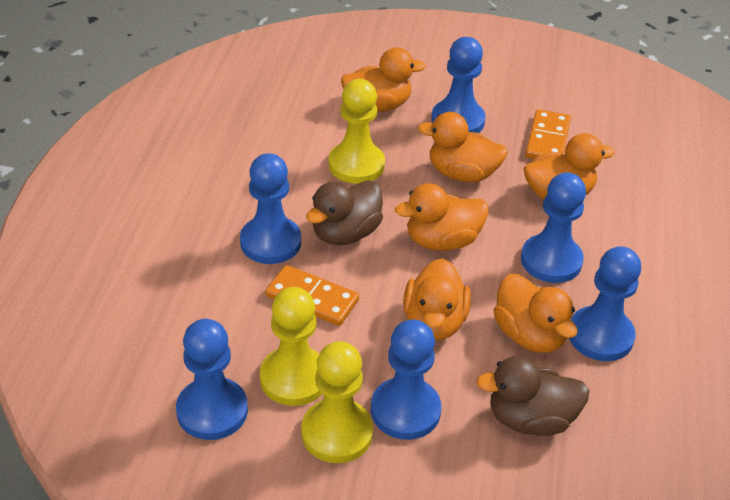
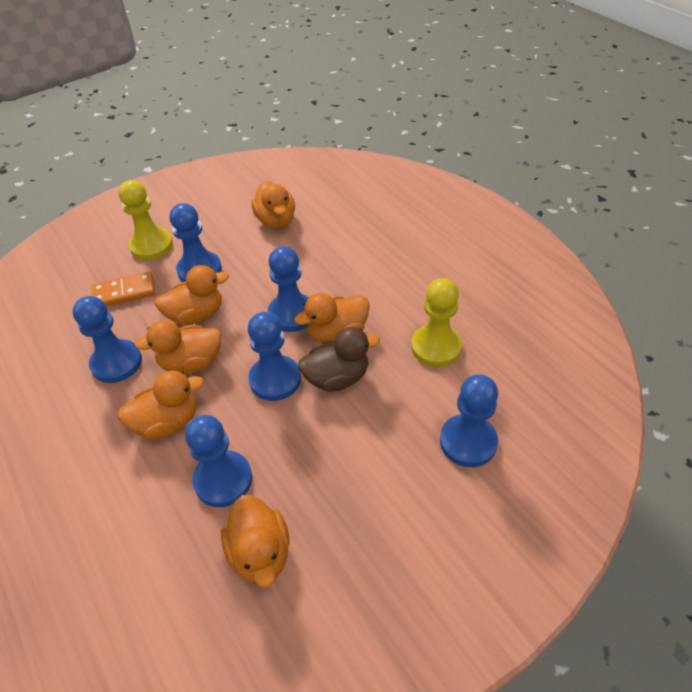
brown duck: [306,180,383,245] [476,356,590,436] = 2 -> [298,327,380,392] = 1
orange domino: [266,265,359,326] [525,109,571,159] = 2 -> [92,272,155,306] = 1
yellow pawn: [260,287,322,406] [301,341,373,463] [328,79,385,184] = 3 -> [118,180,173,260] [411,278,462,367] = 2

